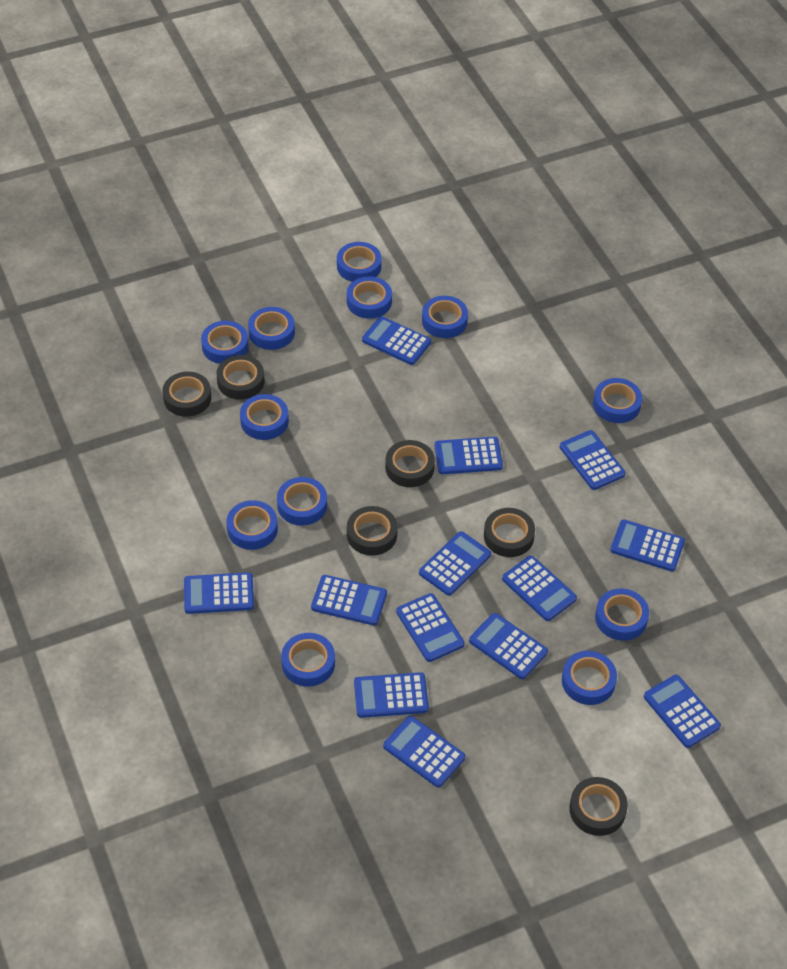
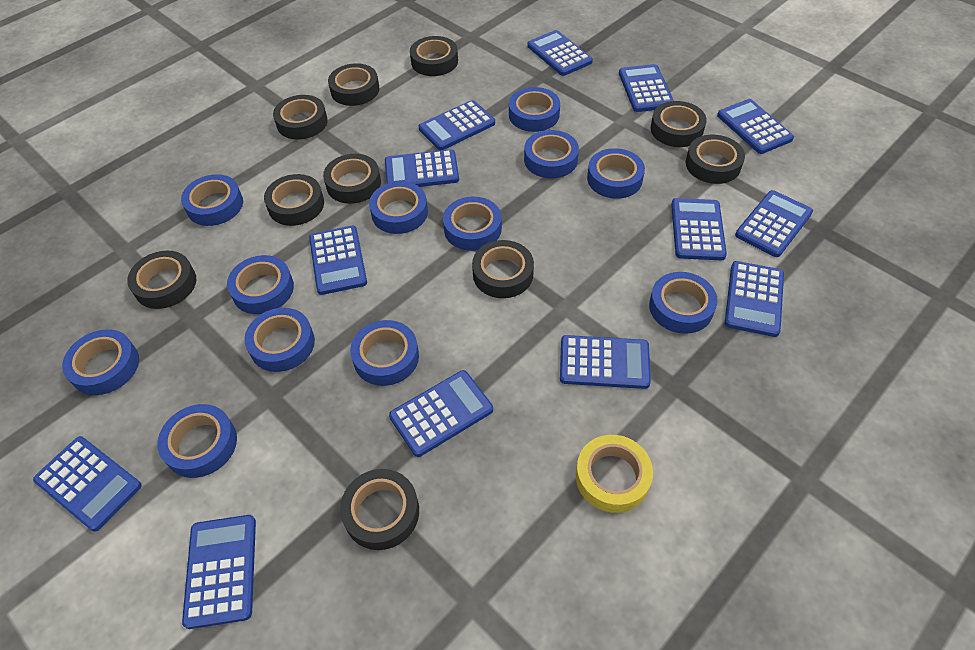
black tape: [162,371,211,417] [216,355,265,400] [347,506,398,556] [385,440,435,487] [484,508,535,557] [569,777,628,836] = 6 -> [127,251,196,309] [264,174,324,226] [273,95,328,140] [323,154,381,204] [328,63,379,106] [340,469,419,550] [410,36,458,76] [472,240,534,298] [651,101,707,147] [685,135,745,184] = 10
yellow tape: none = 0 -> [576,435,653,513] = 1

